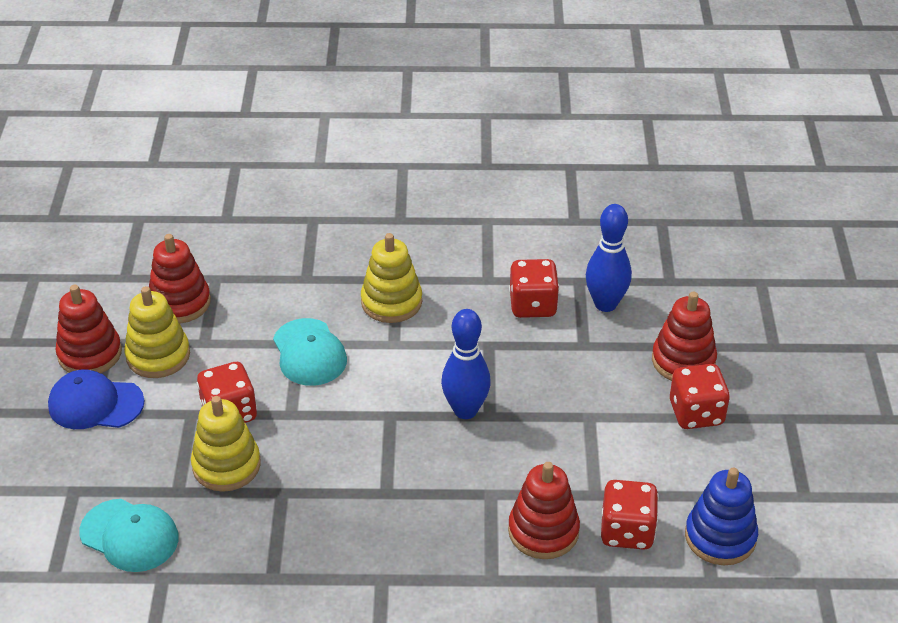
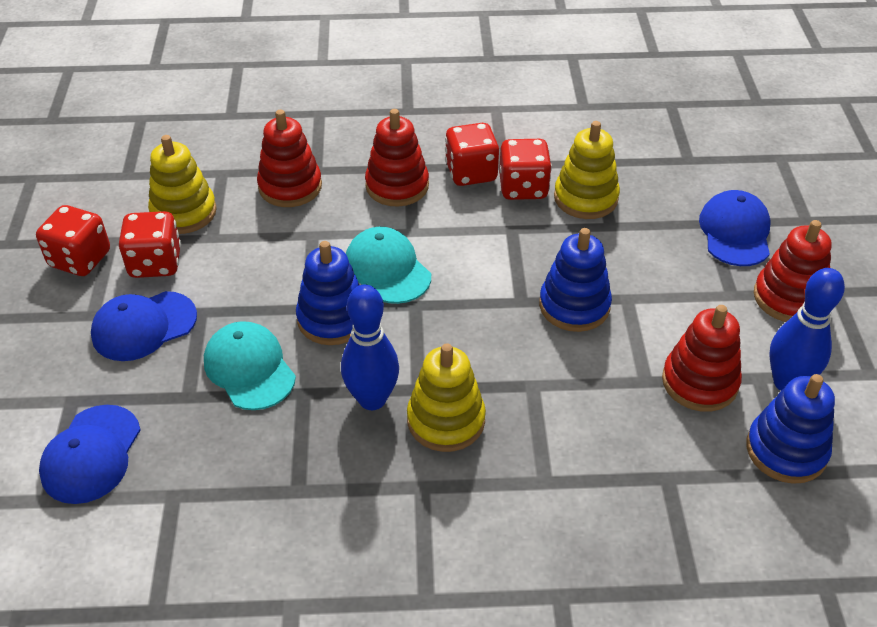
blue cap: [48,370,145,429] = 1 -> [39,405,141,504] [91,291,197,361] [699,190,771,266] = 3
blue stacking toy: [685,468,758,565] = 1 -> [296,241,359,345] [539,228,612,332] [746,374,835,484] = 3

